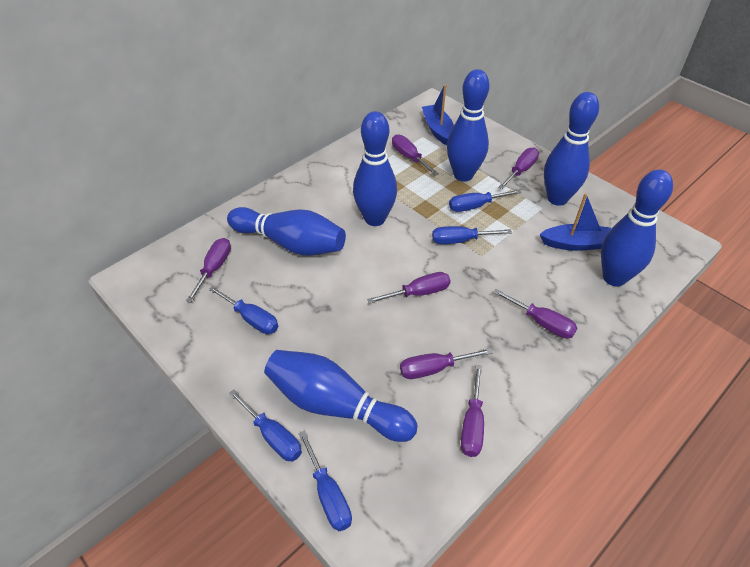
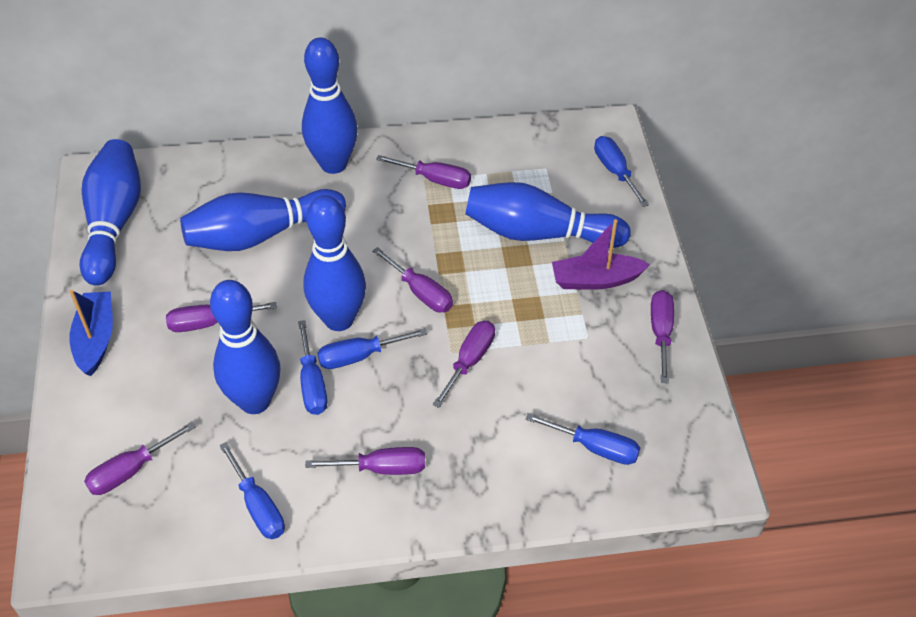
blue boat: [422,84,454,145] [539,193,611,251] = 2 -> [69,290,113,376] = 1
purple boat: none = 0 -> [552,219,650,290] = 1

